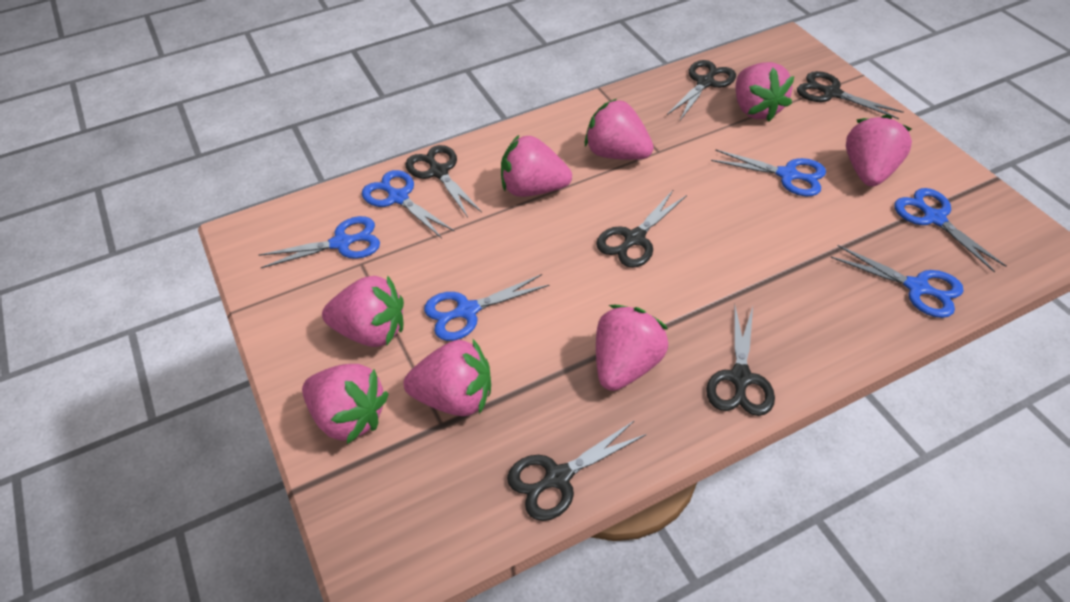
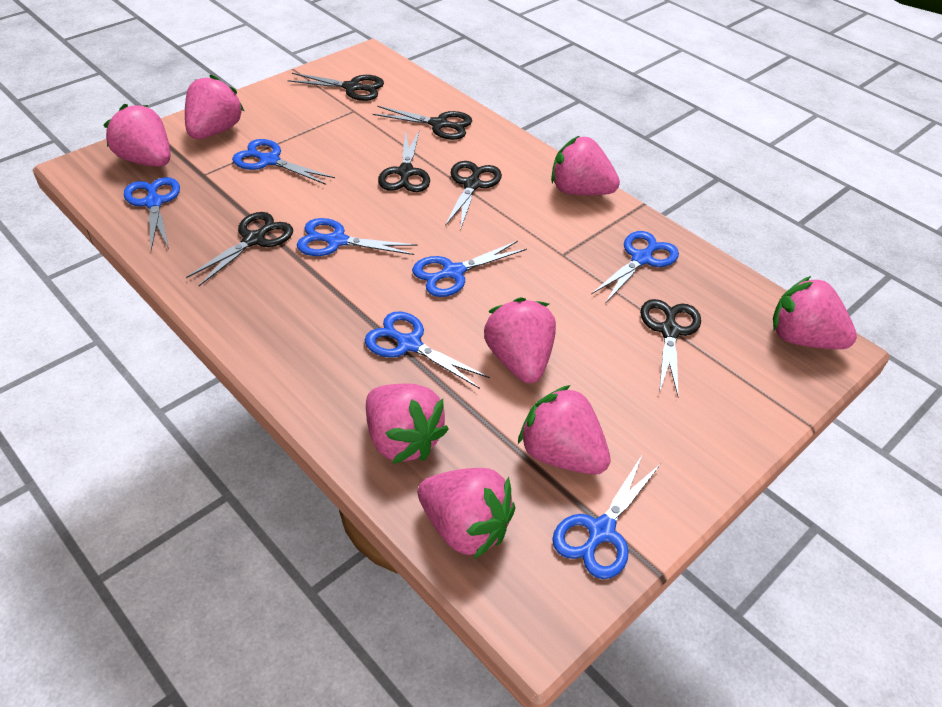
blue scissors: [259,216,380,268] [362,170,455,238] [424,274,550,341] [711,149,826,196] [831,245,964,318] [894,188,1007,272] = 6 -> [124,177,180,250] [232,139,335,185] [297,218,417,256] [365,311,490,389] [412,241,527,297] [552,456,661,579] [591,231,679,302] = 7

